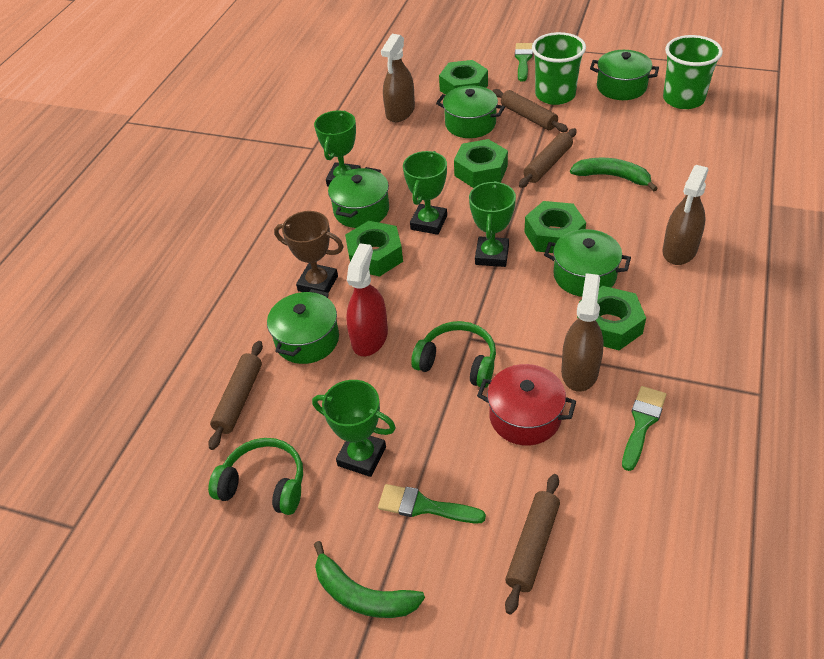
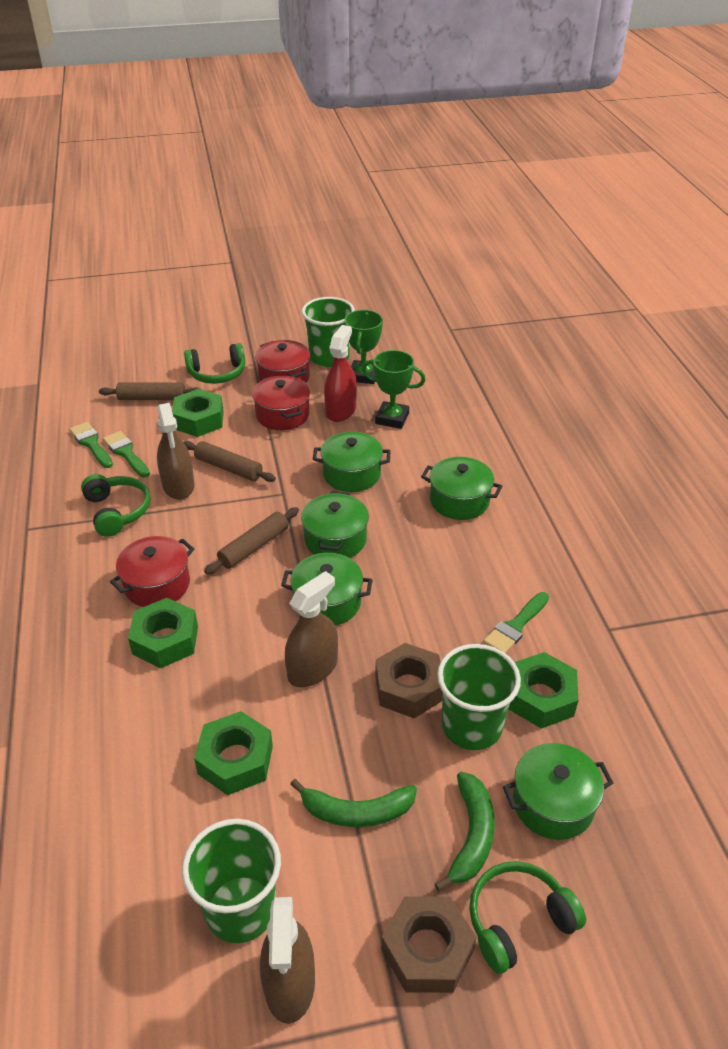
brown nut: none = 0 -> [375,643,442,718] [382,896,476,993] = 2
brown rolling pin: [208,341,263,450] [493,89,568,132] [505,474,560,614] [519,128,577,188] = 4 -> [99,383,202,400] [183,441,276,482] [204,507,299,574] = 3
brown trophy: [274,211,344,293] = 1 -> none = 0
green cup: [532,32,586,105] [663,35,723,109] = 2 -> [182,819,281,943] [302,297,355,367] [437,644,521,750] = 3
green headphones: [208,438,303,515] [411,321,496,388] = 2 -> [81,474,150,537] [184,343,245,384] [469,861,586,974] = 3
green nut: [345,221,403,277] [439,60,488,95] [454,139,508,188] [524,201,586,253] [577,286,646,350] = 5 -> [128,598,198,668] [172,389,224,437] [194,711,273,795] [509,652,578,729] = 4
green trophy: [312,380,396,477] [314,111,361,187] [403,151,447,235] [469,181,516,267] = 4 -> [344,310,383,384] [362,350,425,429] = 2
red pot: [477,364,576,445] = 1 -> [110,536,194,607] [252,375,310,430] [255,340,310,383] = 3

